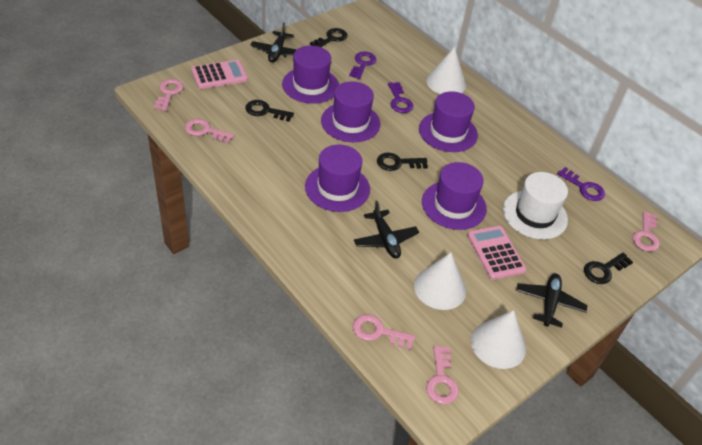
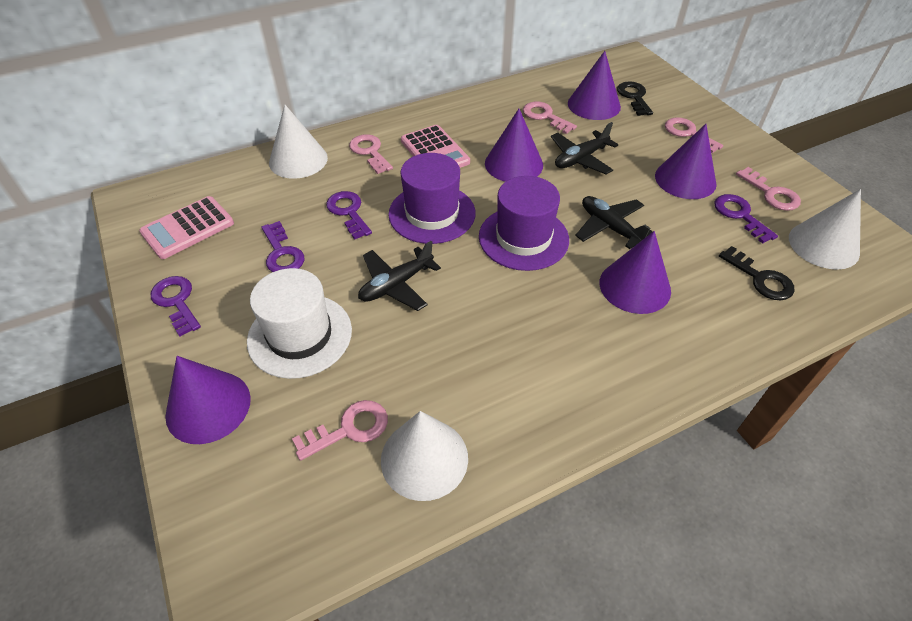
black key: [245,100,294,122] [310,28,348,47] [377,153,428,171] [584,253,633,284] = 4 -> [617,82,653,116] [719,246,795,300] = 2
purple cone: none = 0 -> [165,356,251,444] [485,109,543,182] [568,51,621,120] [600,231,671,314] [655,124,717,199] = 5
purple hat: [282,46,339,104] [305,145,370,212] [321,81,380,142] [419,91,478,152] [422,162,487,230] = 5 -> [388,153,476,244] [479,176,569,271] = 2
purple key: [349,51,377,79] [388,82,414,113] [557,167,605,201] = 3 -> [151,276,201,336] [261,221,305,272] [326,191,372,240] [714,194,778,244] = 4

